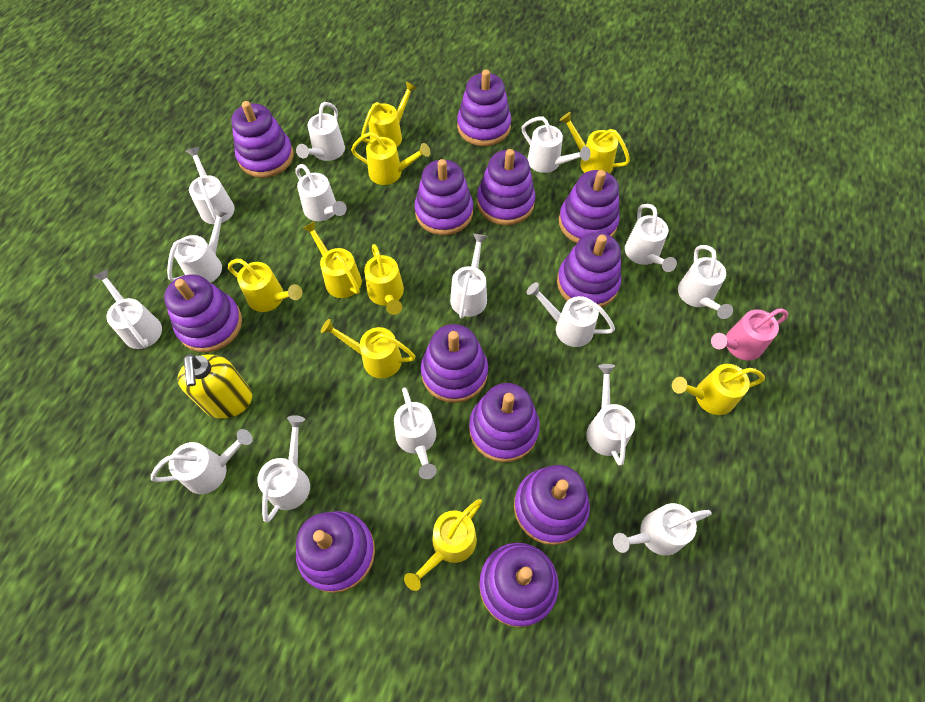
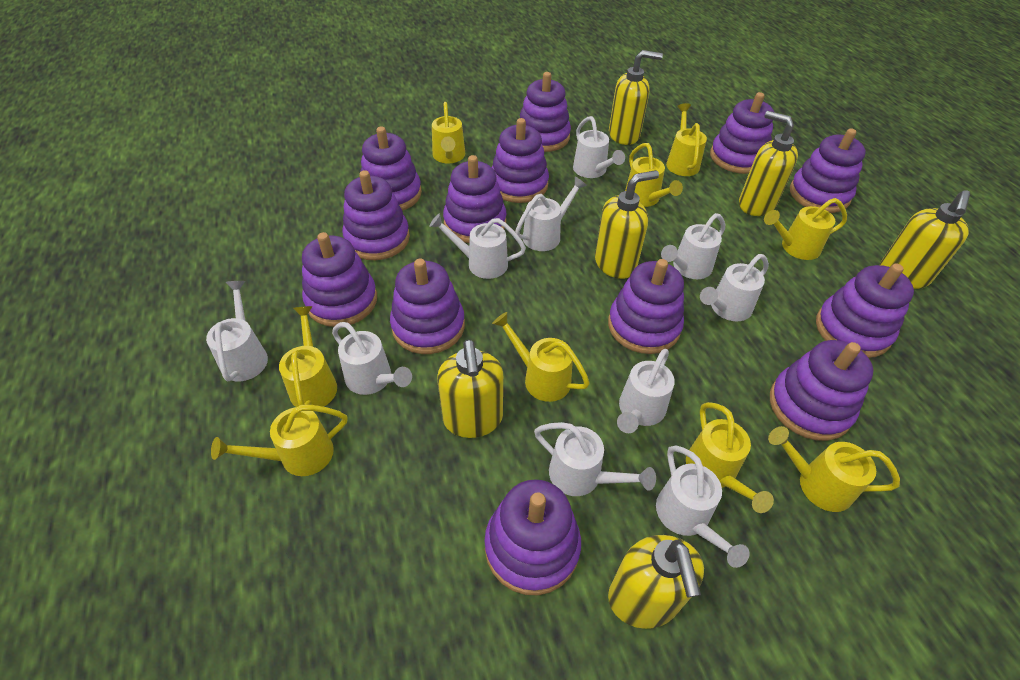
pink watering can: [711,308,788,361] = 1 -> none = 0
purple stacking toy: [164,274,242,352] [231,101,293,178] [296,511,375,593] [414,159,473,235] [421,324,488,403] [457,70,511,146] [469,383,540,462] [477,149,535,225] [479,543,559,627] [514,465,590,545] [557,232,621,307] [559,170,620,243] = 12 -> [302,232,377,327] [342,170,410,260] [360,127,422,211] [390,258,465,354] [443,155,506,243] [484,479,581,595] [492,118,549,203] [520,72,571,152] [608,259,684,354] [710,92,774,174] [770,340,873,441] [790,128,866,213] [816,263,914,358] = 13
white watering can: [93,269,162,349] [151,429,253,494] [167,207,229,283] [186,147,235,224] [257,415,310,522] [295,164,347,221] [296,102,345,161] [394,387,437,479] [450,234,487,319] [522,117,590,173] [526,282,615,347] [586,364,635,466] [613,503,712,556] [625,204,677,272] [678,245,733,319] = 15 -> [206,281,268,381] [332,322,412,395] [429,214,526,279] [515,177,587,251] [534,422,656,496] [573,116,625,178] [617,349,675,433] [656,445,750,568] [661,213,725,279] [700,254,769,321] = 10
yellow soap dispenser: [178,354,252,419] = 1 -> [437,340,503,438] [595,170,659,279] [608,535,704,629] [609,50,663,145] [739,111,798,216] [880,190,970,289] = 6

